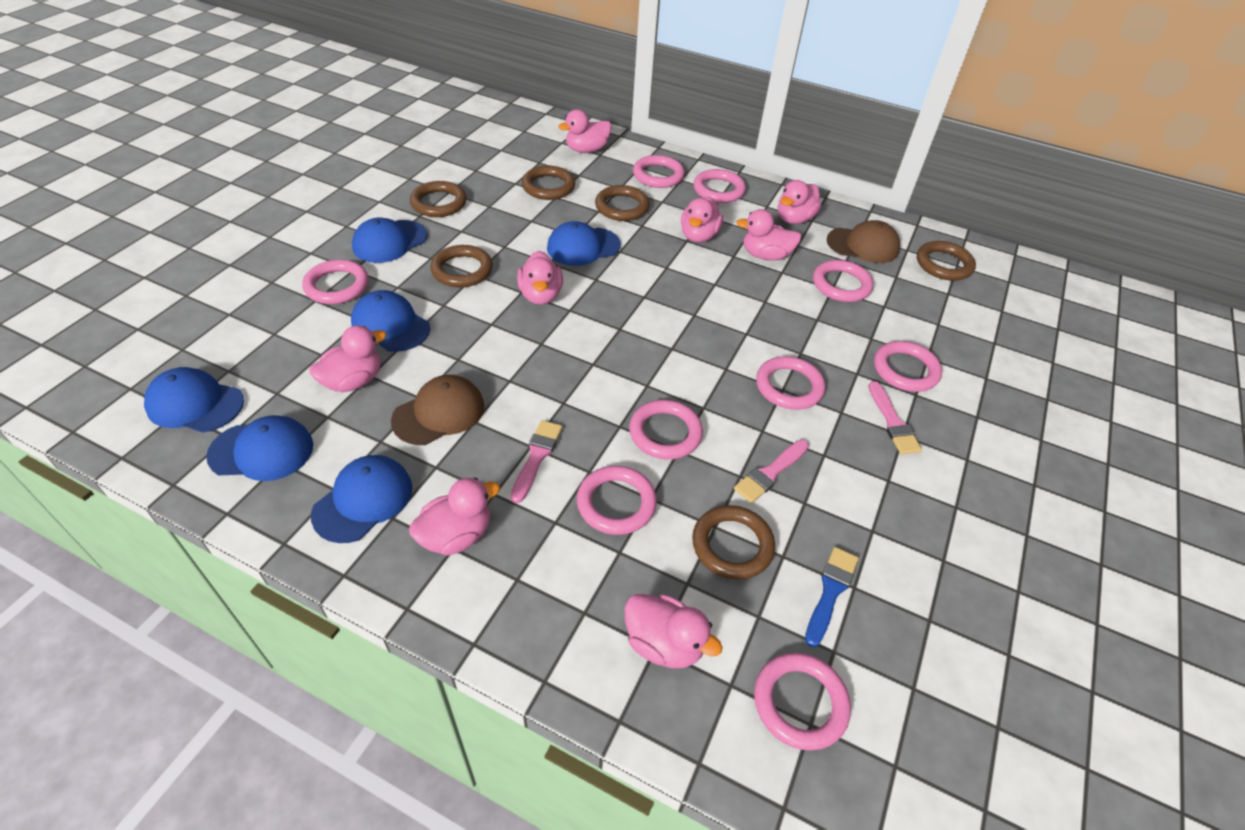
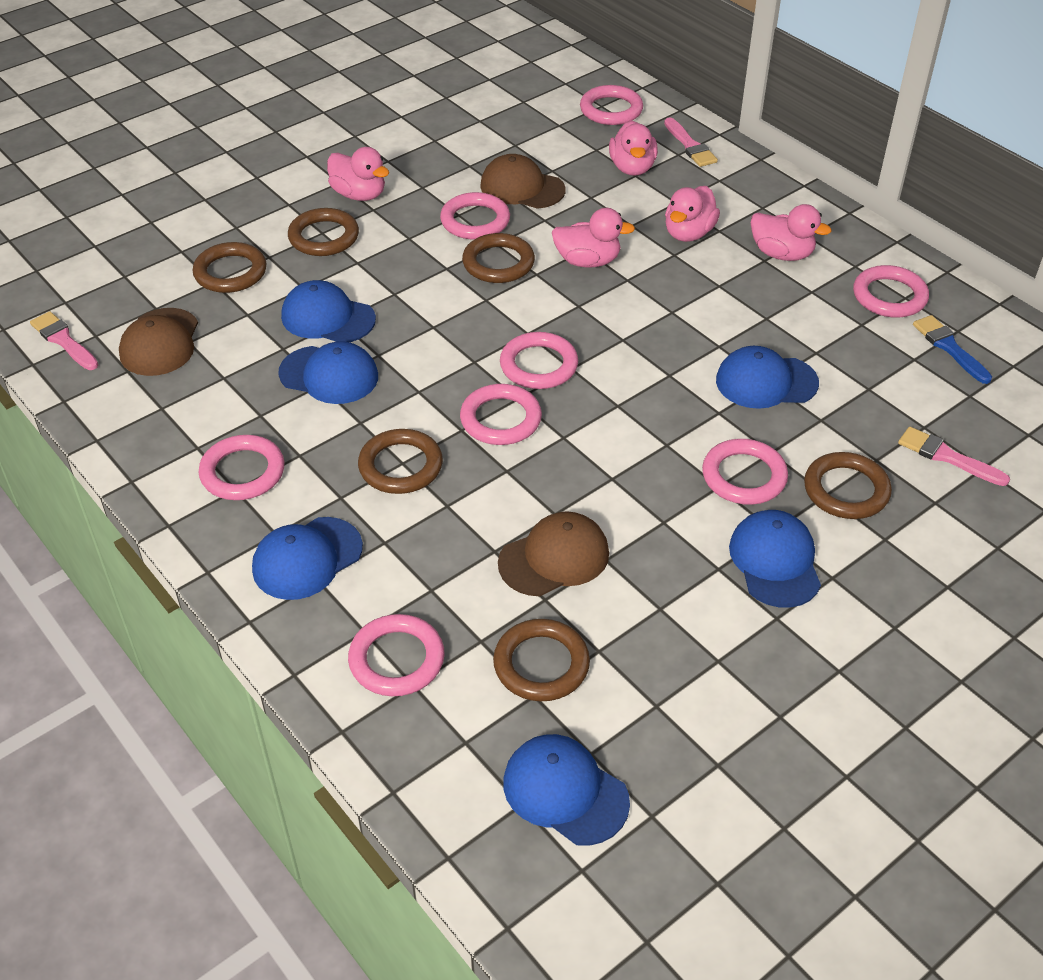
brown cap: [391,375,484,445] [827,220,900,263] = 2 -> [119,308,198,376] [480,154,565,209] [498,511,609,596] = 3
pink duck: [309,325,387,392] [409,477,500,556] [517,251,563,305] [558,110,612,153] [624,594,723,668] [681,197,723,243] [736,209,802,261] [778,180,822,224] = 8 -> [327,147,389,201] [552,208,635,267] [609,120,658,176] [665,186,720,242] [751,204,831,261] = 5
pink ring: [302,259,369,304] [577,466,657,535] [629,400,703,460] [633,155,685,188] [693,169,746,203] [754,652,851,750] [756,356,825,410] [813,260,873,302] [874,341,942,392] = 9 -> [199,435,284,500] [348,614,445,696] [440,192,510,240] [460,384,542,445] [500,332,578,389] [580,85,643,125] [702,439,788,505] [853,265,929,318] = 8

